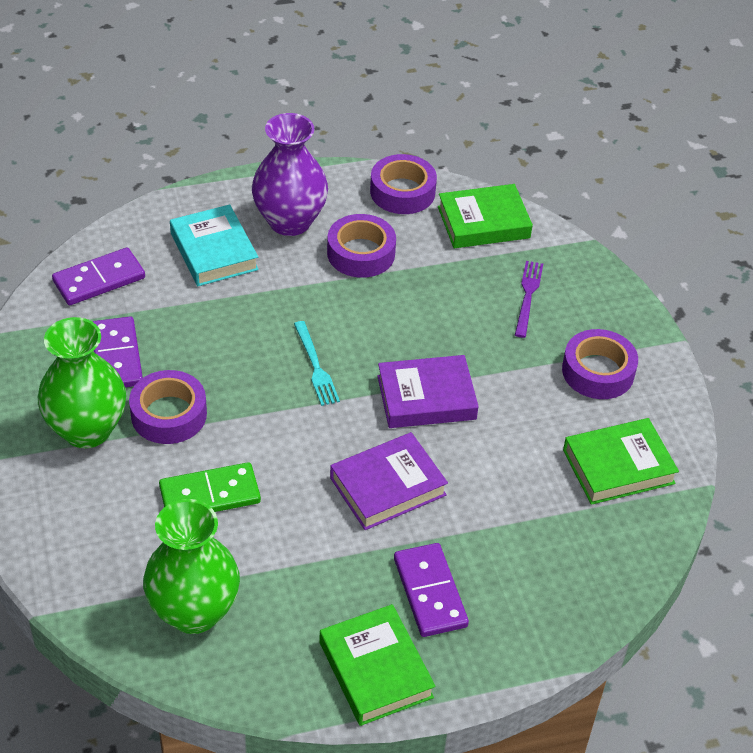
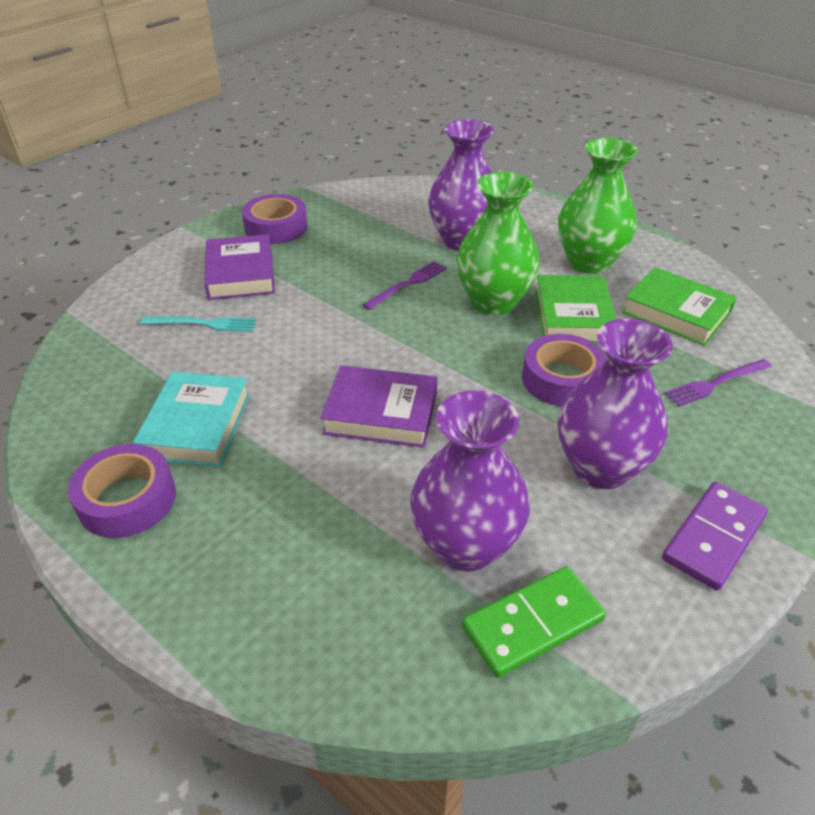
green book: [319,604,436,726] [438,184,533,248] [563,418,679,505] = 3 -> [535,275,617,343] [622,267,737,346] = 2
purple domino: [52,247,145,305] [92,317,143,387] [394,543,469,637] = 3 -> [662,482,768,591] = 1
purple fork: [515,261,543,338] = 1 -> [363,261,447,310] [665,359,772,407] = 2
purple tape: [129,370,207,444] [327,214,396,278] [370,154,437,214] [562,329,638,399] = 4 -> [68,444,176,538] [242,194,307,244] [522,334,607,406] = 3
purple vase: [252,113,328,236] = 1 -> [410,390,530,572] [428,119,494,251] [558,318,673,489] = 3

